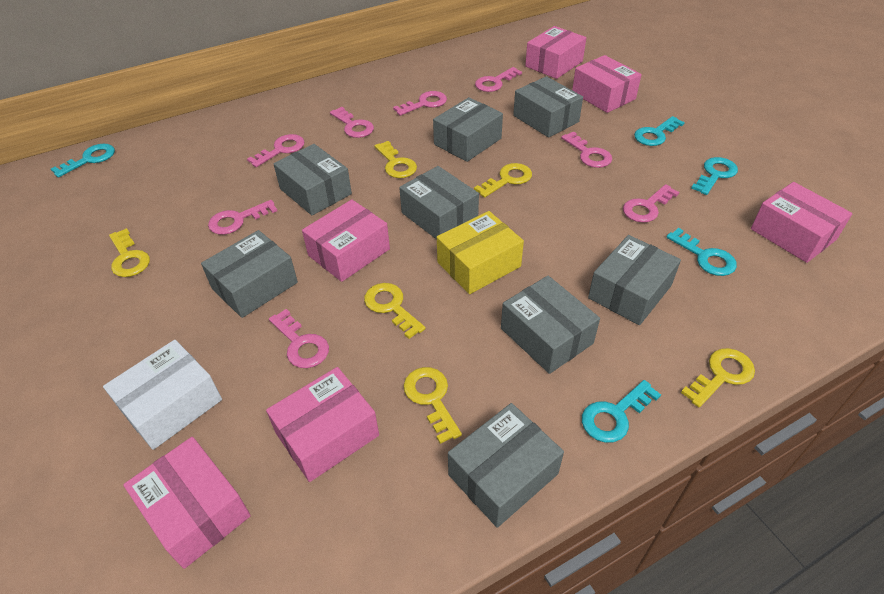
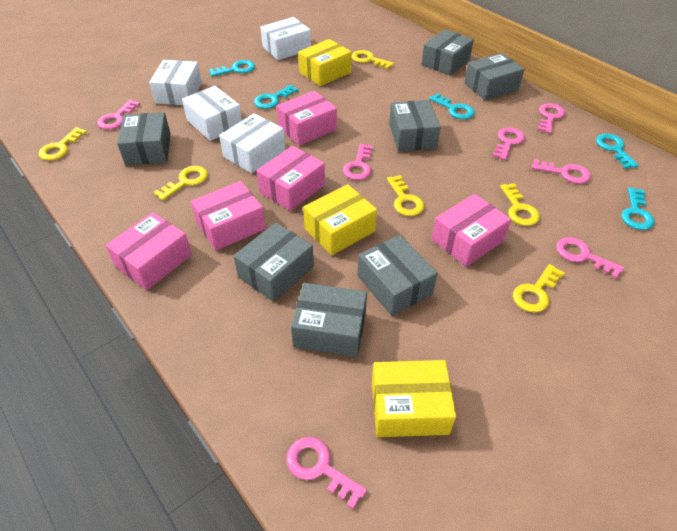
grey box: [201,230,298,318] [273,144,352,215] [399,166,479,239] [433,97,503,162] [448,403,564,528] [501,276,600,374] [513,76,583,138] [588,235,681,325] = 8 -> [117,112,171,165] [234,223,314,302] [291,283,367,357] [358,235,438,316] [389,100,441,152] [422,29,474,75] [464,53,524,100] = 7
pink box: [123,437,251,569] [266,367,379,482] [302,199,390,282] [525,26,586,79] [572,55,642,113] [751,182,853,263] = 6 -> [105,212,192,290] [191,181,266,251] [256,146,325,211] [276,91,337,146] [432,194,511,267] = 5
pink key: [208,200,277,235] [247,134,305,167] [269,309,329,368] [330,107,374,138] [393,91,447,116] [475,67,522,92] [561,131,612,168] [623,184,679,223] = 8 -> [97,100,140,130] [286,437,367,509] [343,144,373,180] [492,127,525,160] [532,159,591,184] [538,103,565,134] [556,237,624,279] = 7
white box: [103,340,222,450] = 1 -> [149,60,202,105] [182,86,242,141] [219,113,285,173] [260,17,311,60] = 4
yellow box: [437,211,524,294] = 1 -> [298,39,352,86] [303,184,377,255] [372,360,456,437] = 3

